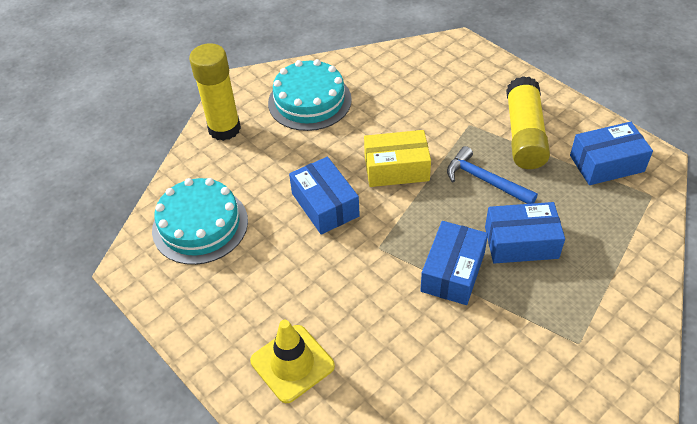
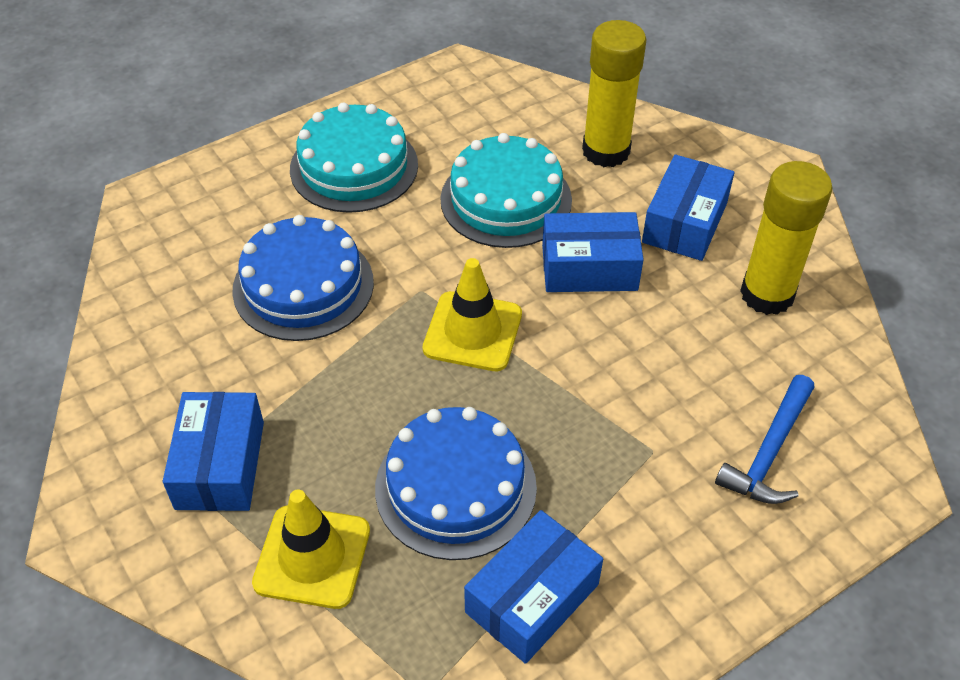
blue cake: none = 0 -> [232,215,374,341] [375,407,537,560] = 2
yellow box: [364,130,431,187] = 1 -> none = 0
yellow traffic cone: [250,320,335,403] = 1 -> [252,490,370,609] [423,258,522,371] = 2

